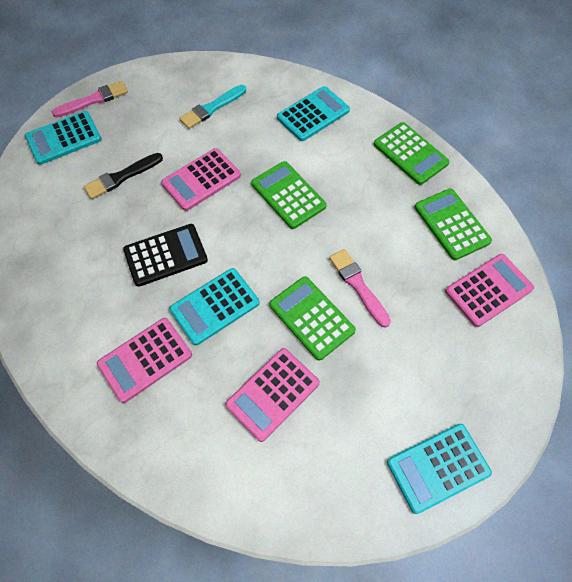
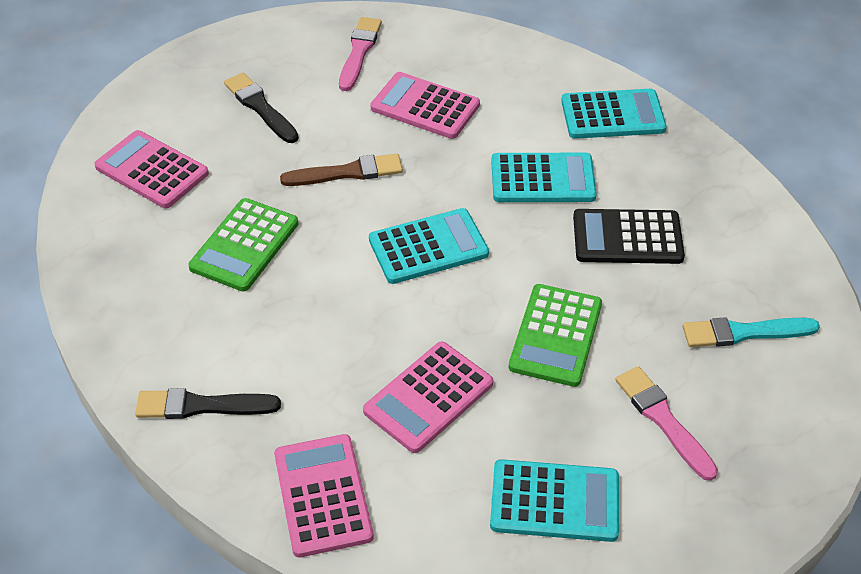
black brush: [83,153,163,199] = 1 -> [135,388,281,419] [224,73,299,143] = 2
brown brush: none = 0 -> [280,153,403,186] = 1
green calculator: [251,161,327,229] [269,276,356,361] [374,122,450,185] [415,188,492,260] = 4 -> [188,198,298,291] [509,284,602,387] = 2

